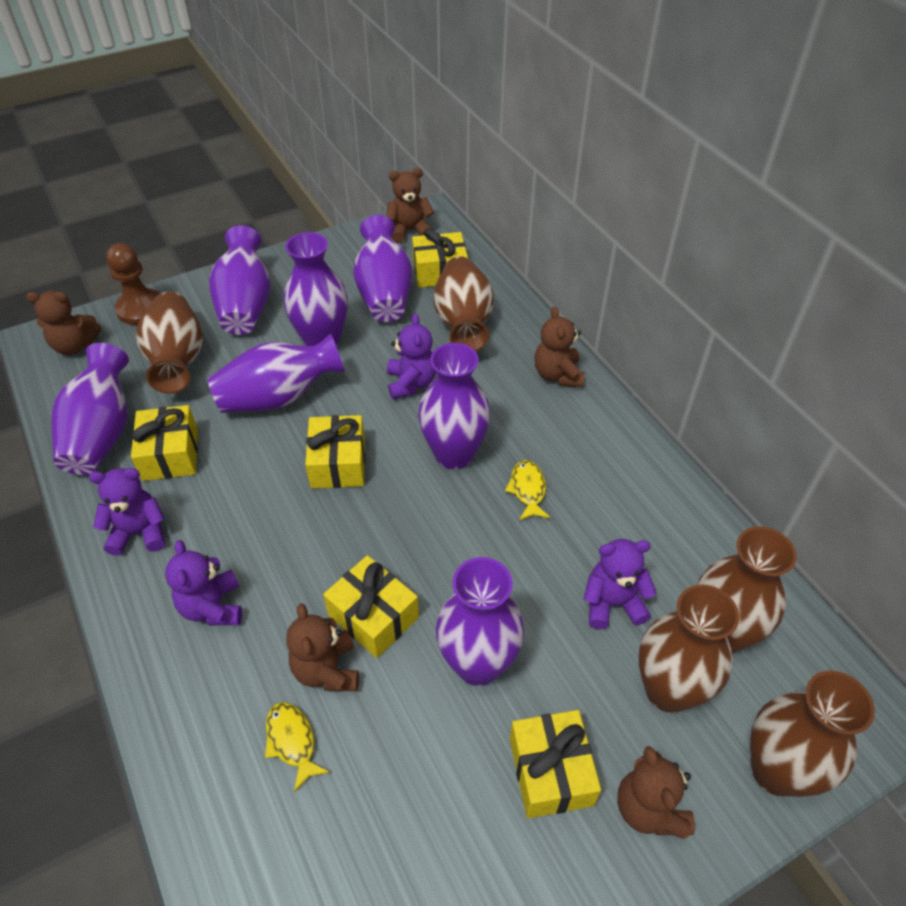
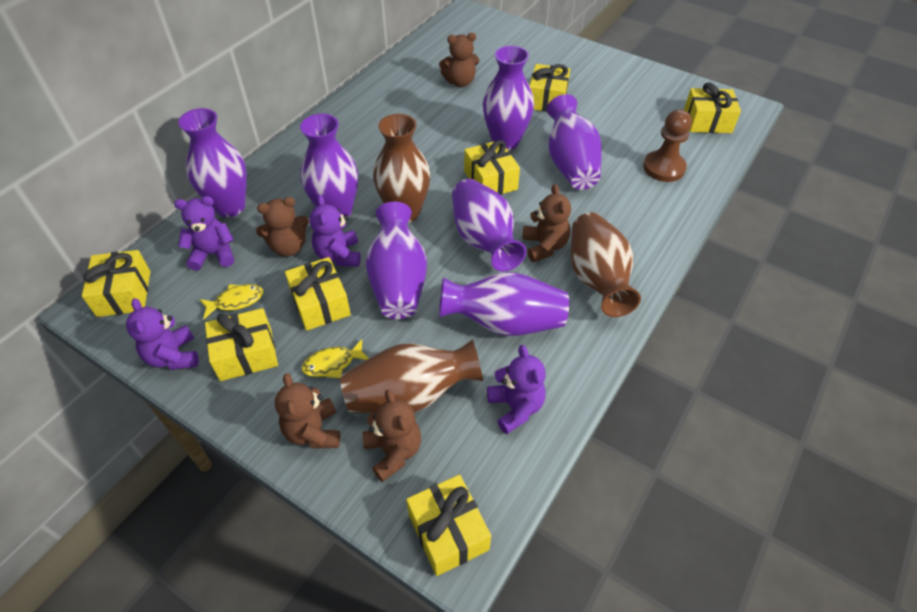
brown vase: [136,292,203,394] [433,257,494,351] [639,585,739,713] [697,526,797,654] [750,670,875,797] = 5 -> [340,339,483,413] [373,114,430,223] [571,212,641,317] = 3
yellow gift: [131,405,198,481] [305,415,365,488] [323,555,419,658] [412,228,468,288] [510,710,601,818] = 5 -> [82,250,150,317] [205,308,278,381] [285,257,351,331] [406,475,491,576] [464,140,520,195] [530,64,570,112] [684,82,741,133] = 7

